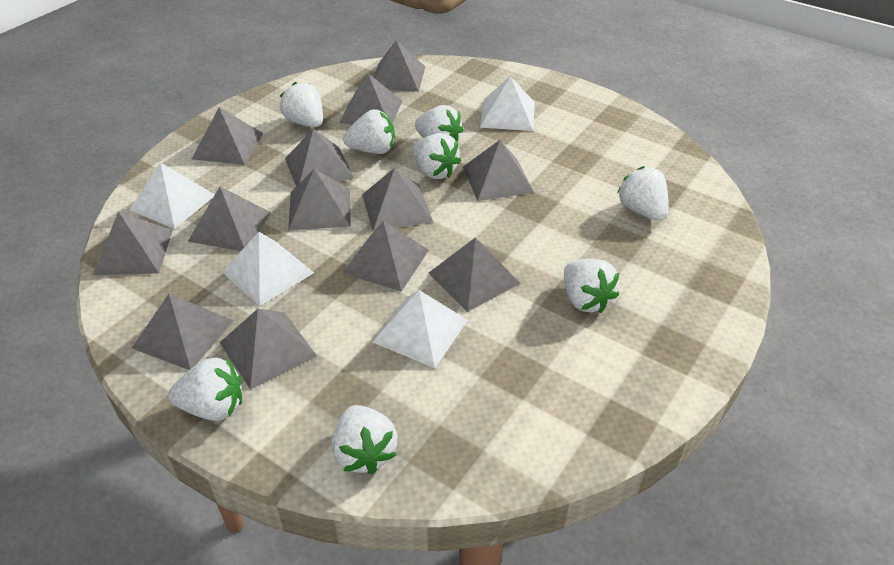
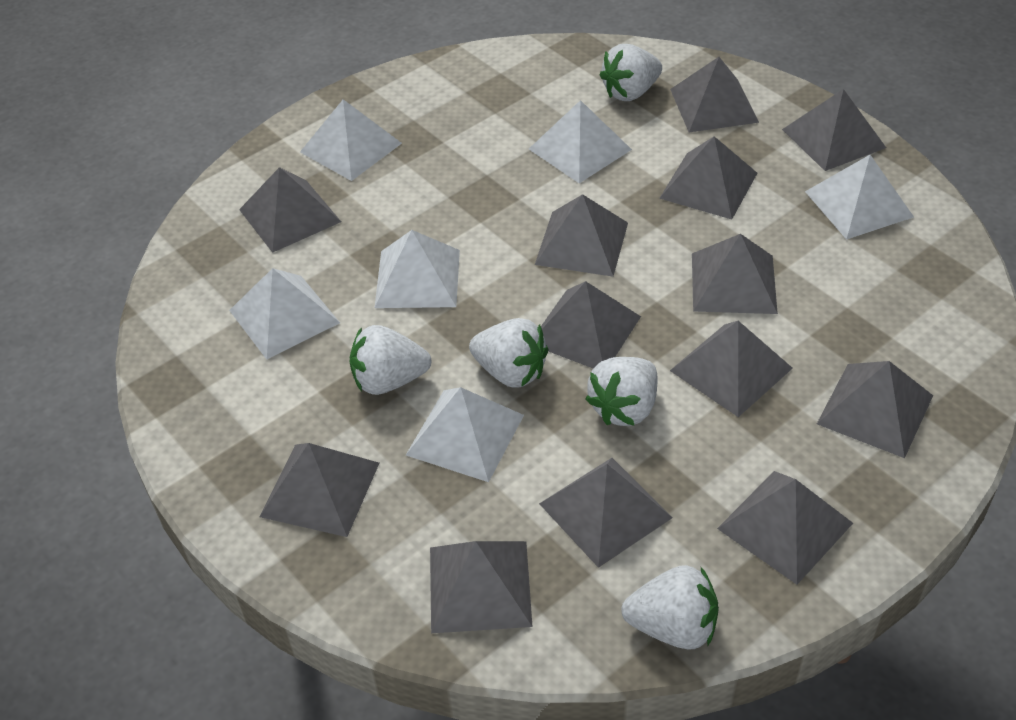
white pyramid: [129,162,215,229] [222,232,314,306] [372,290,468,368] [480,76,535,131] = 4 -> [229,268,340,360] [300,99,402,181] [375,230,460,308] [406,387,524,482] [529,100,632,183] [805,155,914,240] = 6
white strawberry: [168,357,242,421] [280,82,323,127] [332,405,397,475] [343,109,395,154] [413,133,461,179] [415,105,464,141] [564,259,619,313] [617,166,669,220] = 8 -> [349,325,431,395] [469,318,549,388] [585,357,658,426] [600,44,662,101] [621,565,719,649] = 5

